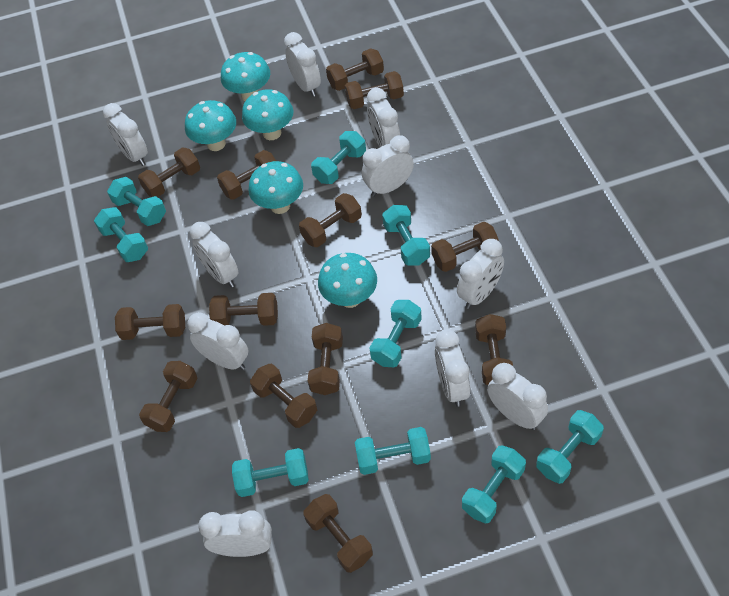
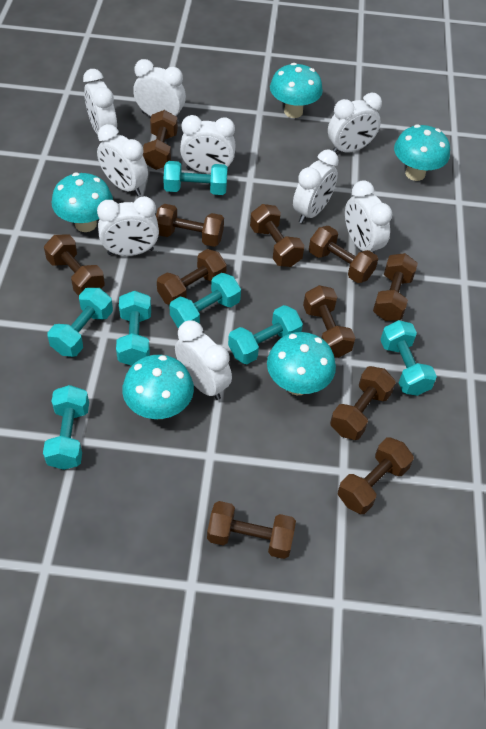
brown dumbbell: [115,304,185,340] [138,147,200,197] [139,361,197,432] [209,293,278,326] [217,150,276,200] [250,364,317,428] [299,193,362,247] [303,494,373,573] [308,323,343,395] [326,48,384,91] [345,71,404,109] [431,222,499,272] [475,314,513,385] = 13 -> [44,234,105,296] [143,110,178,170] [156,204,224,247] [157,249,227,305] [207,501,296,559] [250,204,304,267] [303,285,355,358] [309,226,378,283] [330,366,396,440] [338,437,414,514] [373,253,418,321] = 11
turquoise dumbbell: [94,207,148,262] [107,177,166,226] [232,448,309,497] [311,131,366,184] [355,427,431,475] [370,300,422,367] [382,205,430,266] [462,445,526,524] [536,410,604,484] = 9 -> [43,385,89,470] [48,288,113,357] [116,291,151,366] [163,161,228,195] [169,273,241,328] [228,305,303,364] [380,320,437,396] = 7
white clock: [103,103,148,166] [187,312,249,370] [190,222,238,288] [198,510,272,557] [284,32,321,97] [362,135,414,197] [367,88,400,147] [435,329,470,407] [457,239,504,309] [487,363,548,430] = 10 -> [83,69,117,135] [97,124,148,196] [97,196,159,256] [133,59,186,122] [175,320,232,400] [180,115,236,173] [293,149,339,223] [328,93,382,153] [345,180,392,253] = 9

